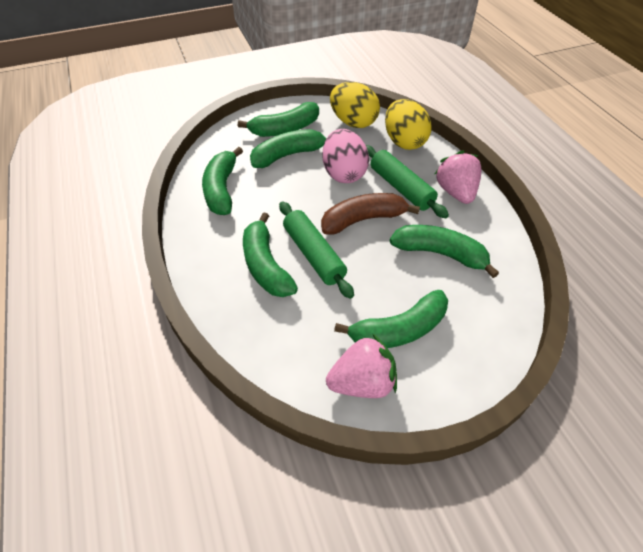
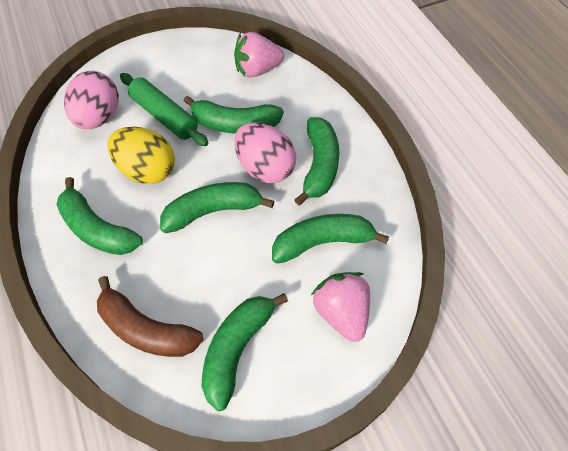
green rolling pin: [279,201,354,299] [366,145,449,218] = 2 -> [120,73,208,146] = 1
pink egg: [323,129,369,183] = 1 -> [64,71,119,129] [234,122,296,183] = 2
yellow egg: [330,82,380,128] [385,99,431,150] = 2 -> [107,127,175,184] = 1

